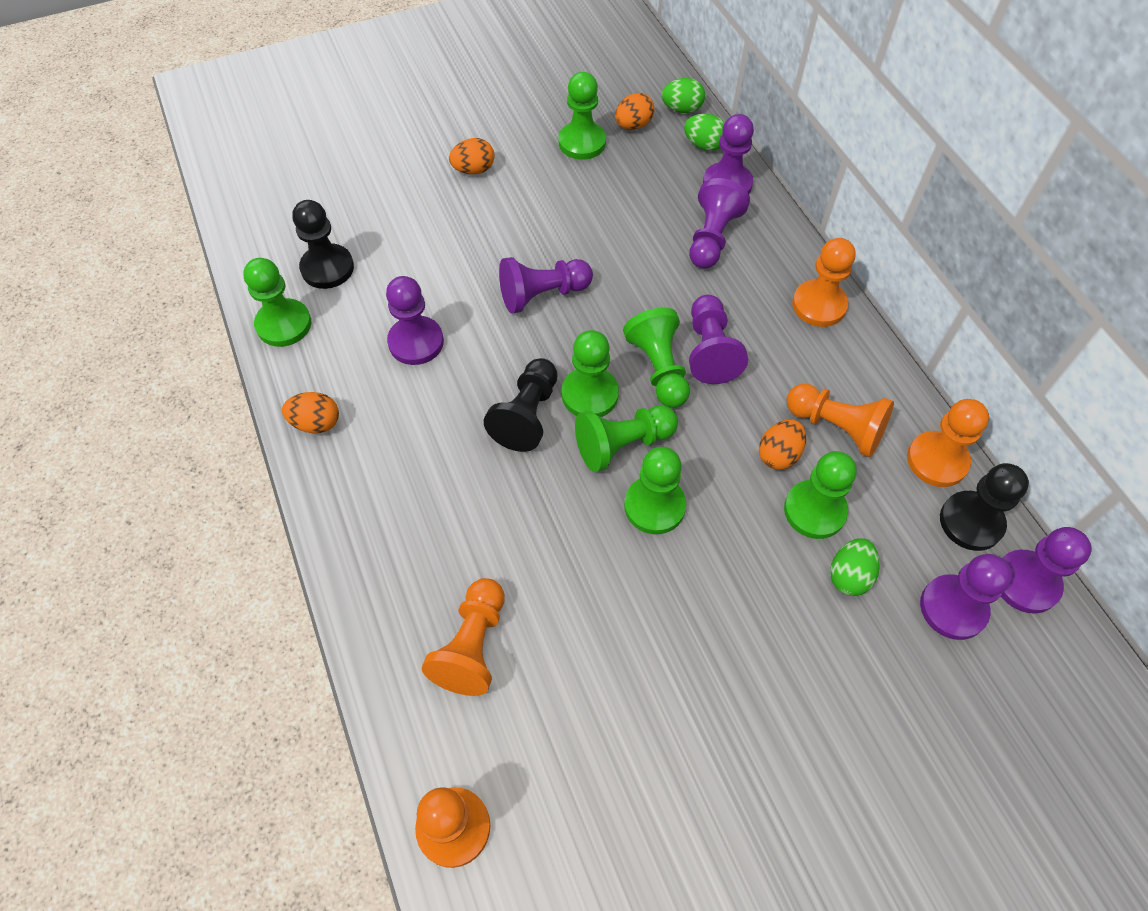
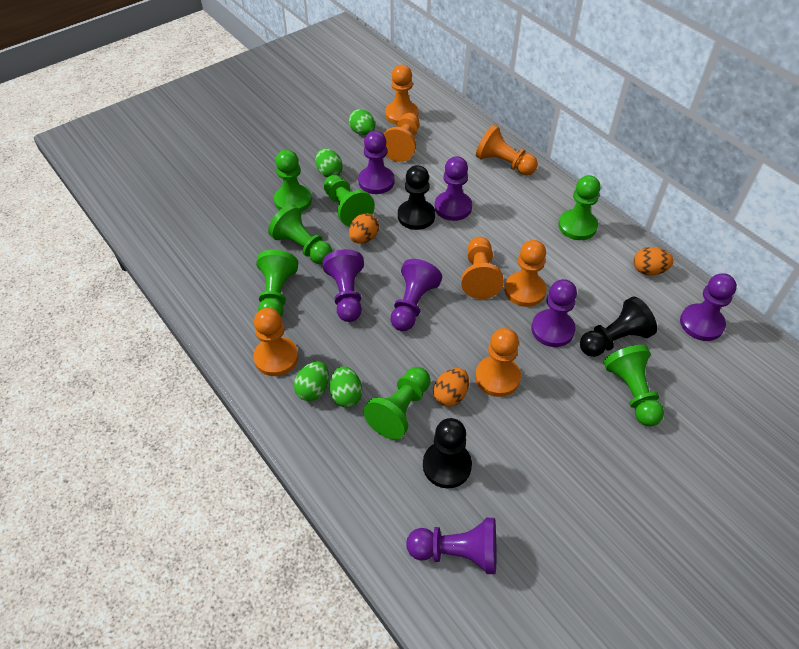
green egg: [662,78,705,113] [684,114,725,151] [830,538,880,596] = 3 -> [294,361,329,401] [315,148,343,178] [330,366,362,407] [349,109,375,135] = 4
orange egg: [282,392,339,433] [449,138,495,174] [615,93,654,130] [759,419,806,470] = 4 -> [349,213,379,244] [433,368,469,407] [634,247,674,275] = 3
orange pawn: [415,787,490,868] [422,578,505,696] [786,384,894,457] [792,238,855,327] [907,399,989,487] = 5 -> [253,308,298,376] [383,113,420,162] [385,65,418,125] [461,237,504,299] [475,328,521,397] [476,125,538,175] [504,240,547,307] = 7

